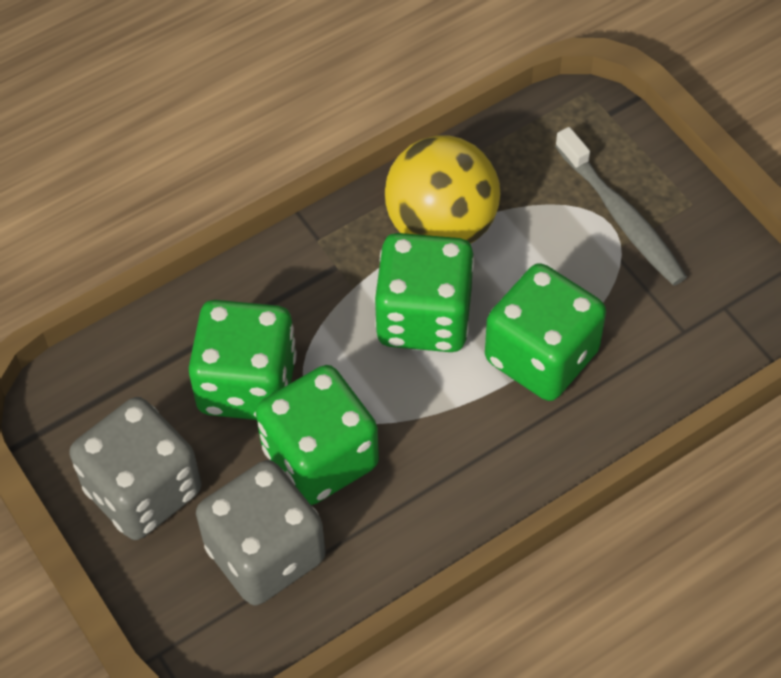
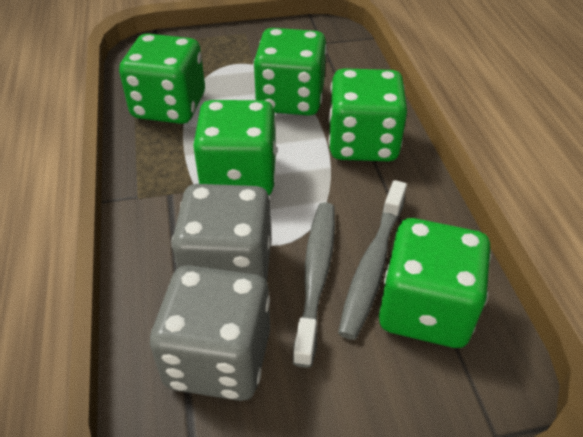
green dice: [188,300,297,420] [256,365,379,505] [374,233,474,352] [485,263,606,401] = 4 -> [119,33,205,124] [193,100,277,196] [253,28,327,116] [328,68,407,161] [379,218,491,348] = 5
grey toothbrush: [555,127,687,286] = 1 -> [293,202,335,368] [338,180,407,340] = 2
yellow ball: [385,135,500,244] = 1 -> none = 0

